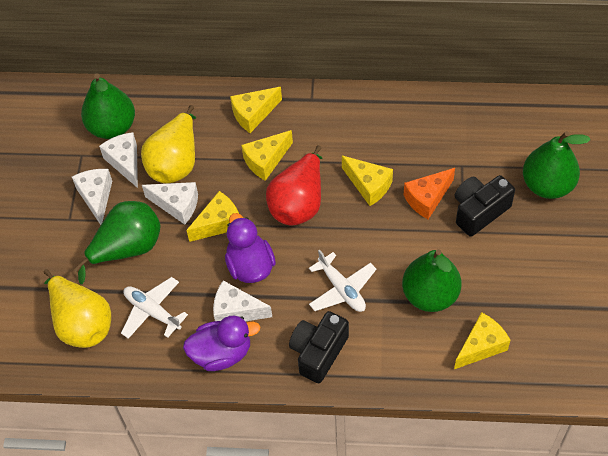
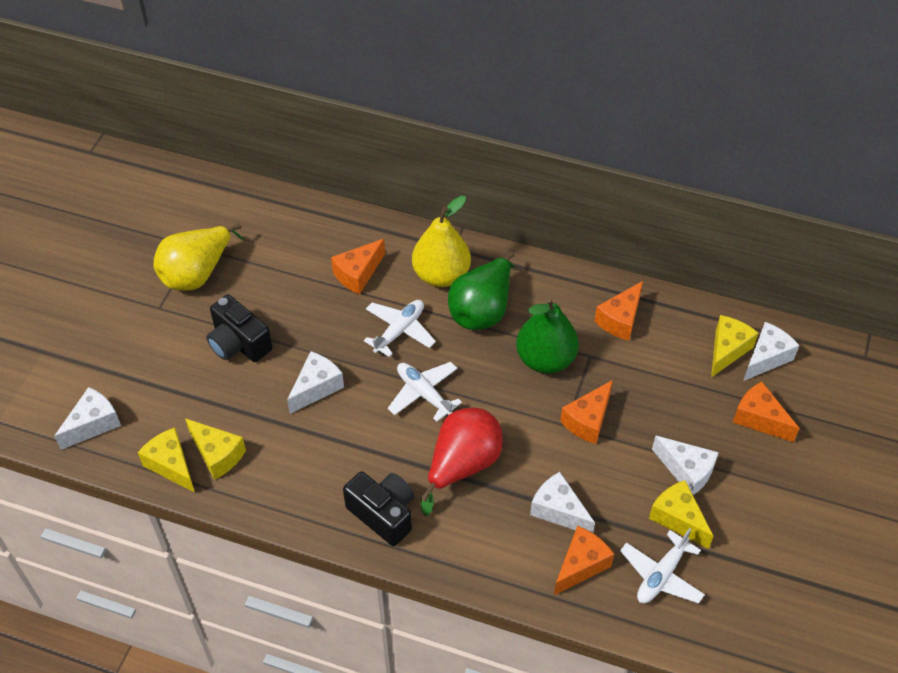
green pear: [74,201,161,284] [81,74,135,139] [402,249,462,312] [523,131,591,199] = 4 -> [448,252,514,330] [516,297,579,374] = 2
orange cheese: [404,168,455,219] = 1 -> [331,239,385,294] [554,526,614,595] [560,380,613,444] [594,281,643,341] [733,382,800,442] = 5
purple duck: [183,316,261,371] [225,213,276,283] = 2 -> none = 0
white cheese: [72,169,112,225] [99,132,138,188] [142,182,198,225] [213,281,272,321] = 4 -> [54,387,121,450] [287,351,344,414] [530,472,595,533] [652,436,719,495] [743,322,799,381] = 5
white plane: [121,277,188,339] [309,249,376,312] = 2 -> [364,300,436,357] [388,362,462,422] [620,528,705,604] = 3
yellow cheese: [186,191,239,242] [230,87,282,133] [241,130,293,181] [342,156,393,206] [454,312,511,369] = 5 -> [138,428,195,493] [185,419,246,480] [649,480,713,549] [711,315,758,377] = 4

